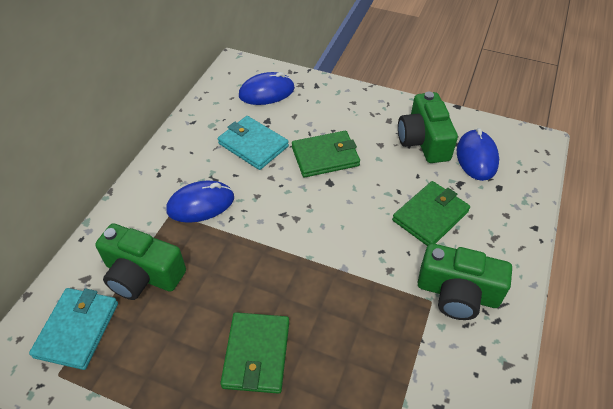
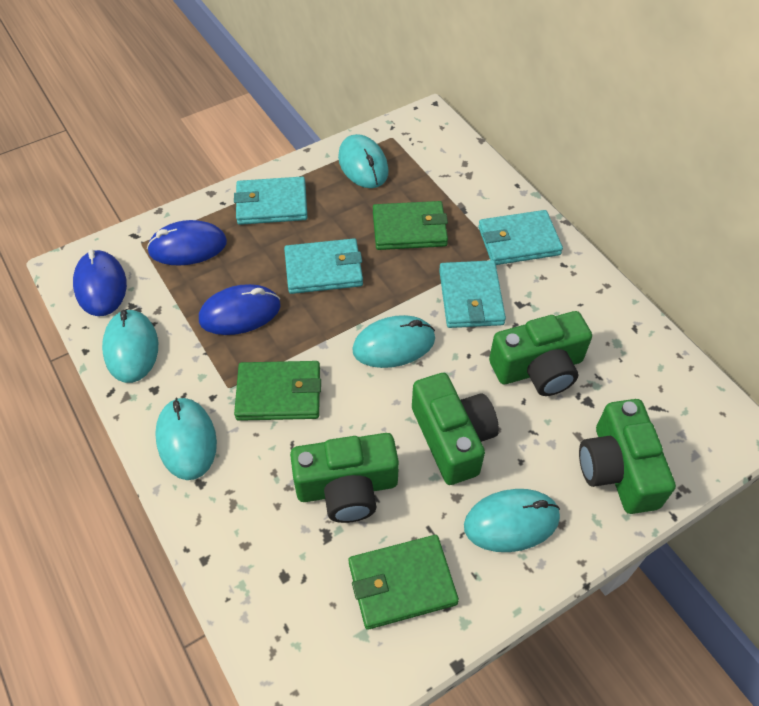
green camera: [95,224,186,300] [398,92,458,163] [417,243,512,320] = 3 -> [290,433,399,523] [412,373,499,485] [489,311,592,396] [579,399,676,514] = 4
turquoise mouse: none = 0 -> [102,309,158,383] [155,397,217,480] [338,134,389,188] [352,315,435,368] [464,489,560,552] = 5
turquoise wallet: [29,288,118,370] [218,116,289,170] = 2 -> [234,177,307,225] [284,238,363,294] [439,260,506,328] [478,210,563,265] = 4

